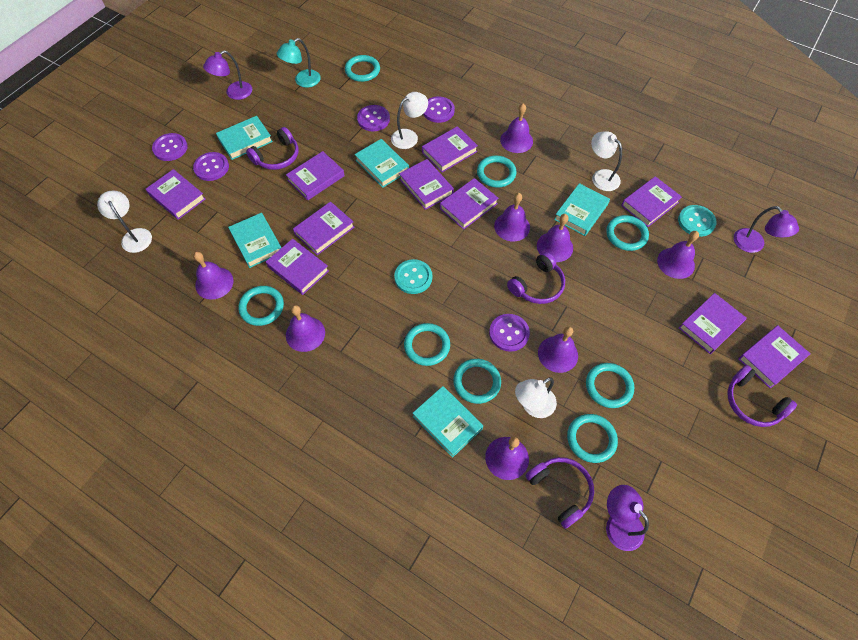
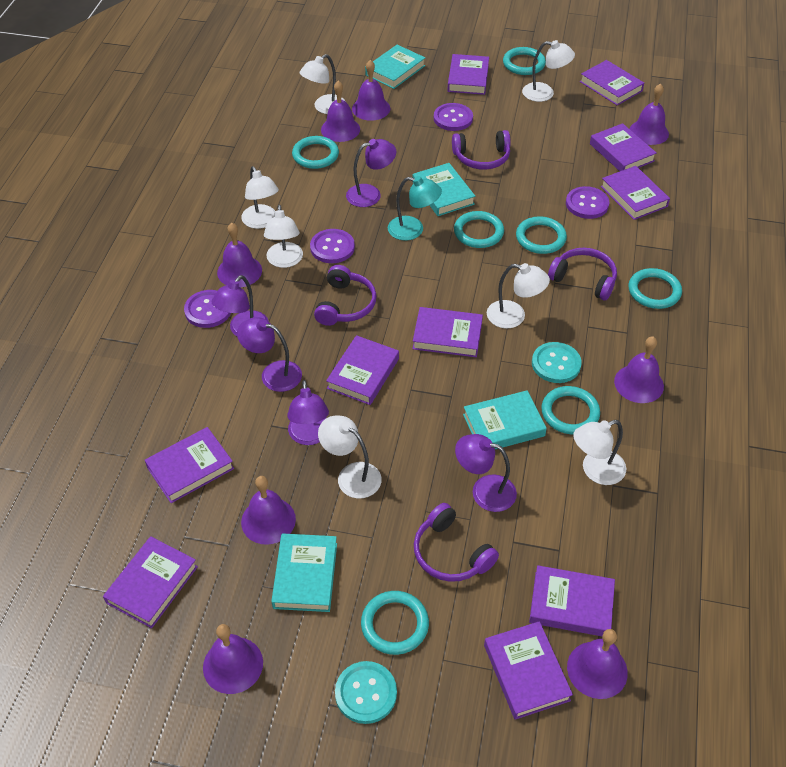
purple button: [152,133,188,161] [193,152,229,181] [357,105,390,131] [423,97,455,123] [489,314,530,352] = 5 -> [184,290,231,328] [310,229,355,263] [434,103,473,131] [566,186,609,219] = 4
purple lamp: [203,50,252,100] [606,485,649,551] [734,206,799,253] = 3 -> [212,275,268,336] [237,317,302,392] [287,380,329,445] [346,139,396,207] [455,434,517,512] = 5
turquoise book: [216,116,273,160] [228,213,282,268] [355,139,409,188] [413,386,483,458] [554,183,610,236] = 5 -> [271,533,337,612] [365,45,425,89] [412,163,475,216] [463,390,547,449] = 4
turquoise ring: [238,286,284,326] [345,55,380,82] [404,323,450,366] [453,359,501,404] [477,155,516,188] [567,414,618,463] [586,363,634,408] [606,215,649,251] = 8 -> [292,136,339,169] [361,591,429,655] [454,211,504,248] [503,47,546,75] [516,216,567,254] [541,386,600,434] [628,268,682,309] = 7
white lamp: [97,190,152,253] [391,92,428,149] [515,377,557,418] [591,131,622,191] = 4 -> [241,166,279,229] [264,205,303,268] [300,54,346,114] [318,416,382,498] [487,263,550,328] [522,40,575,102] [573,420,626,485] = 7

